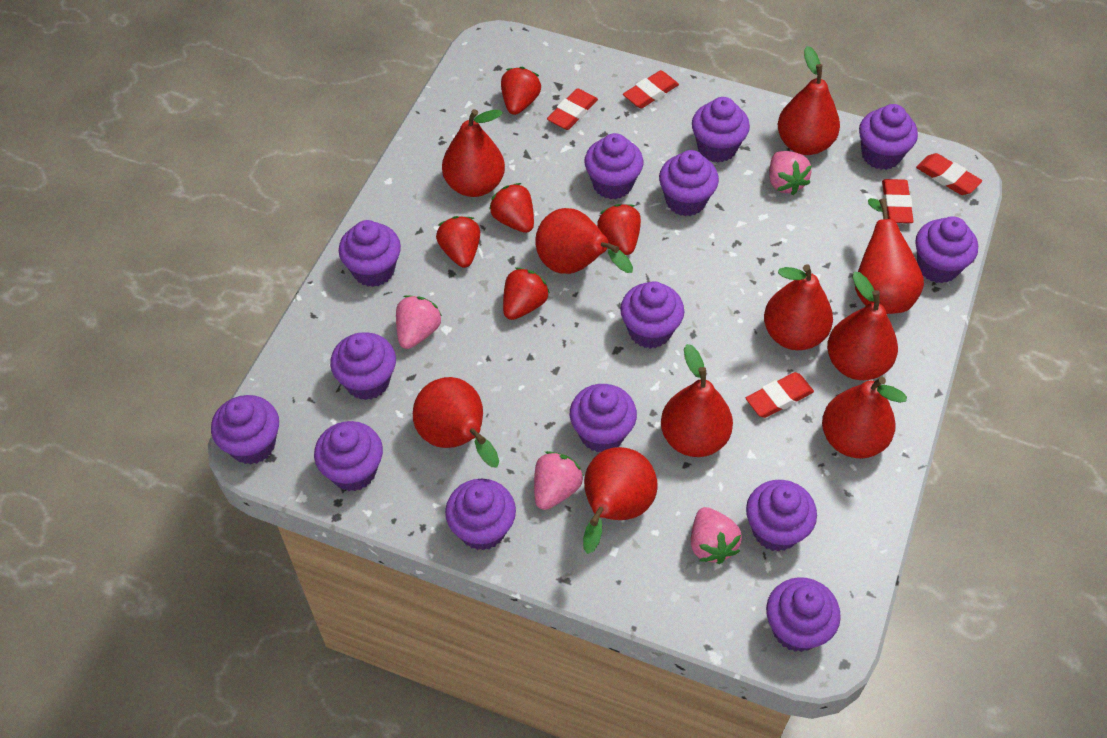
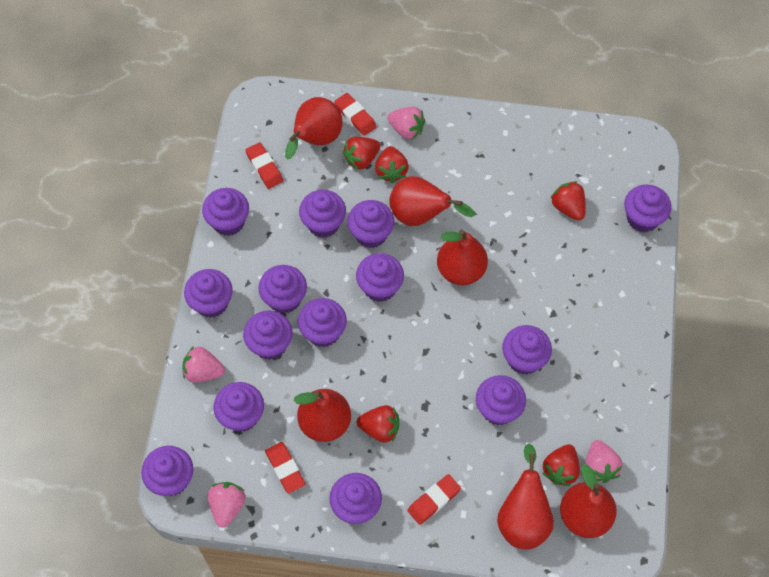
red eraser: [547,88,598,130] [623,70,679,109] [746,372,814,418] [882,179,914,223] [916,153,982,195] = 5 -> [245,142,283,189] [265,442,305,494] [334,93,377,136] [407,474,461,525] = 4
red pear: [413,377,499,467] [442,109,505,197] [535,208,633,274] [583,447,658,554] [661,344,733,457] [764,264,833,350] [778,46,840,155] [822,377,907,459] [827,272,898,380] [855,198,924,314] = 10 -> [285,97,343,160] [294,389,351,442] [389,176,475,226] [437,229,488,285] [497,444,554,549] [560,464,617,538] = 6

